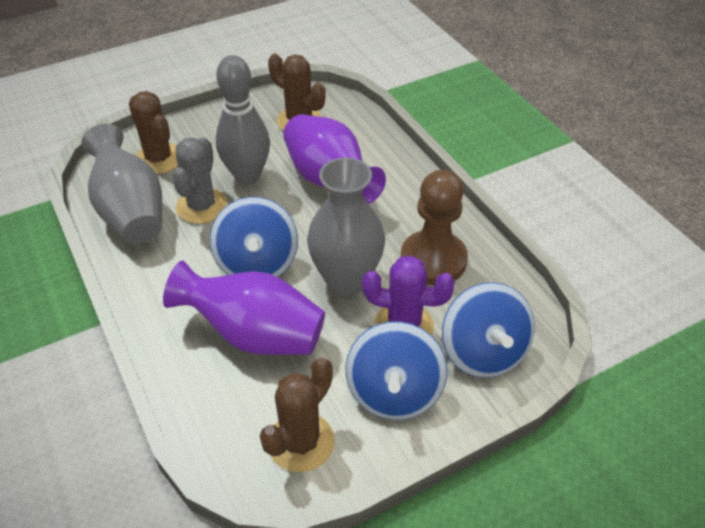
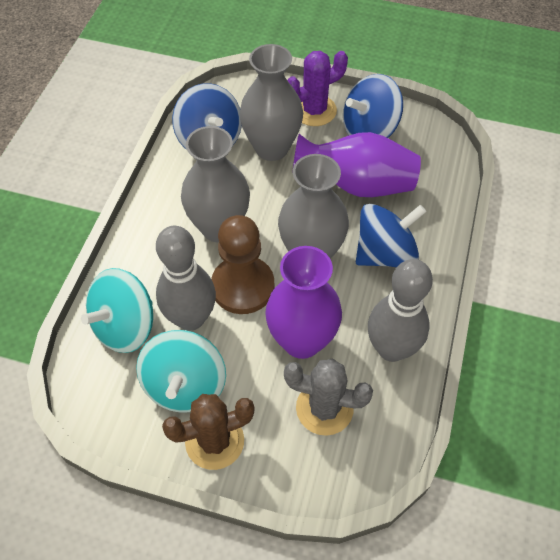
brown cactus: [129,91,178,174] [260,357,335,472] [268,54,326,131] = 3 -> [162,394,255,470] = 1
grey bowling pin: [216,55,270,184] = 1 -> [156,226,216,331] [368,259,433,362] = 2
grey vase: [82,124,162,244] [307,157,385,296] = 2 -> [181,126,250,242] [240,44,303,161] [278,154,349,259] = 3
turquoise spinning top: none = 0 -> [81,268,153,353] [136,330,226,412] = 2

